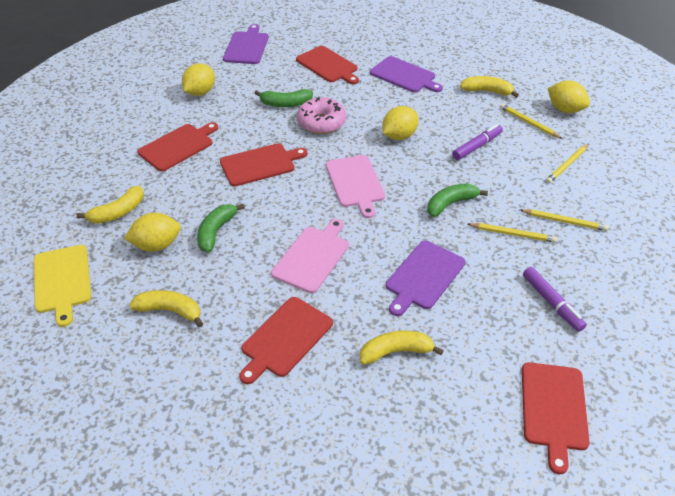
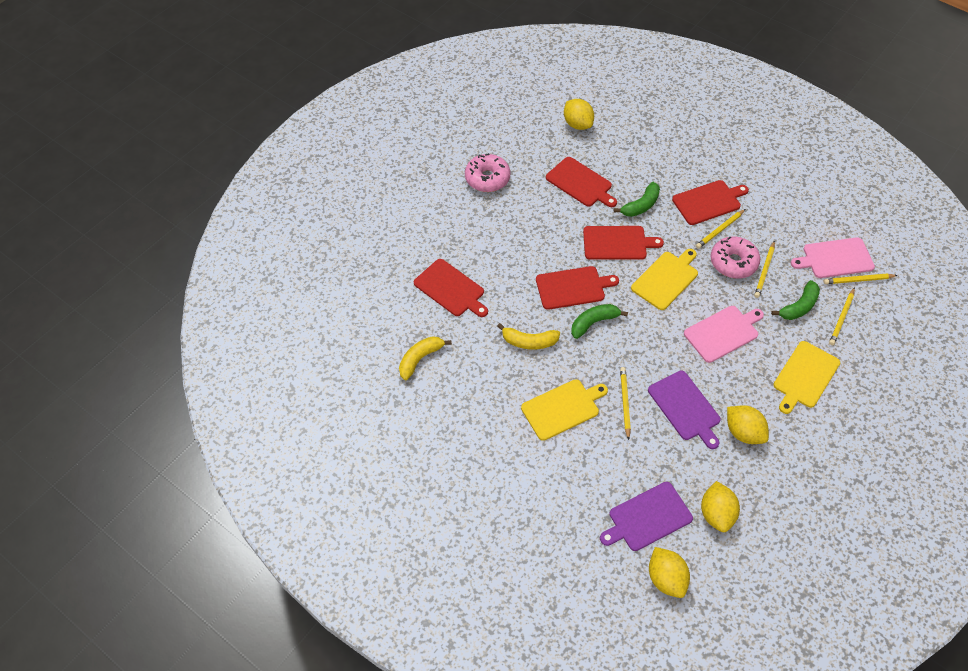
pink donut: [297,97,346,134] = 1 -> [465,153,510,192] [711,237,760,278] = 2
purple cutting board: [223,24,269,64] [370,56,443,93] [386,240,465,316] = 3 -> [600,482,693,551] [648,371,721,449] = 2
purple marker: [452,124,503,160] [523,267,587,332] = 2 -> none = 0
yellow banana: [77,186,144,224] [129,290,203,327] [360,331,444,365] [460,76,519,98] = 4 -> [399,336,452,380] [497,323,560,349] = 2
yellow cutting board: [34,245,91,327] = 1 -> [521,379,608,441] [631,249,698,310] [773,341,840,414] = 3
yellow pencil: [468,223,557,243] [500,103,563,139] [520,209,609,231] [546,144,589,184] = 4 -> [620,367,631,440] [696,209,745,249] [754,241,775,298] [824,274,898,284] [829,287,855,345] = 5

